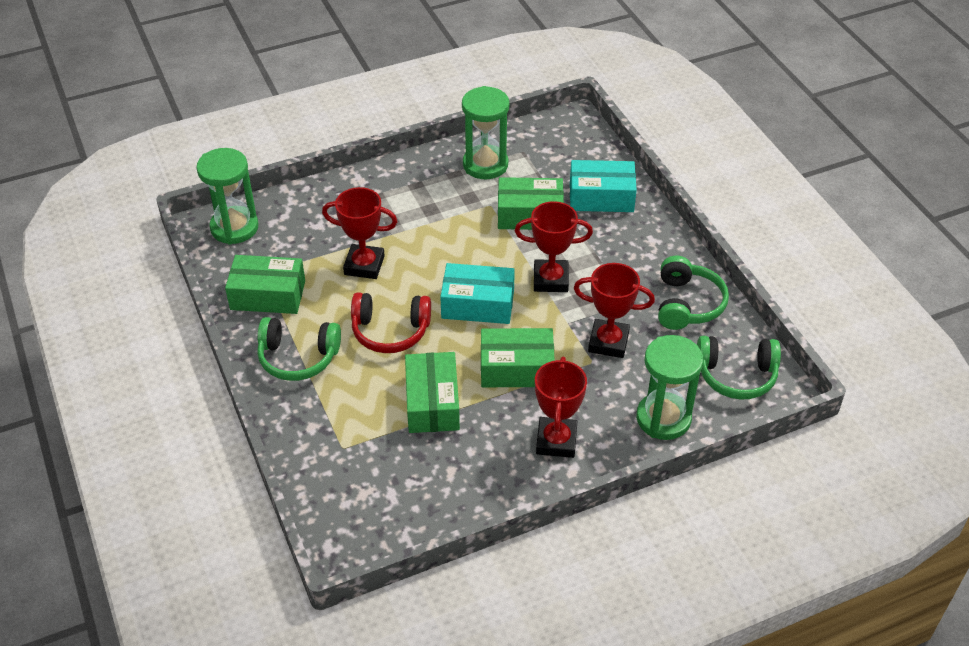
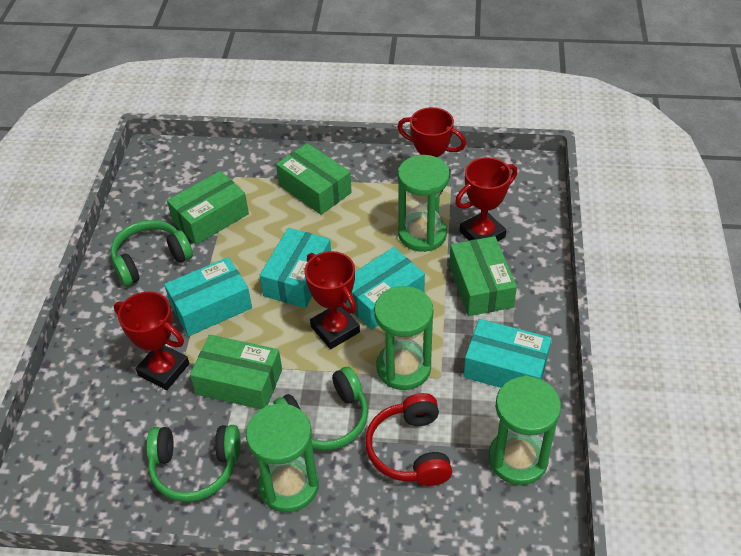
green hourglass: [196,148,259,245] [462,86,510,179] [636,335,703,440] = 3 -> [246,404,319,513] [374,286,433,390] [398,155,450,252] [488,375,561,485] = 4
turquoise box: [440,263,515,324] [570,160,637,212] = 2 -> [164,257,252,336] [259,228,331,308] [346,247,425,330] [463,319,552,388] = 4

